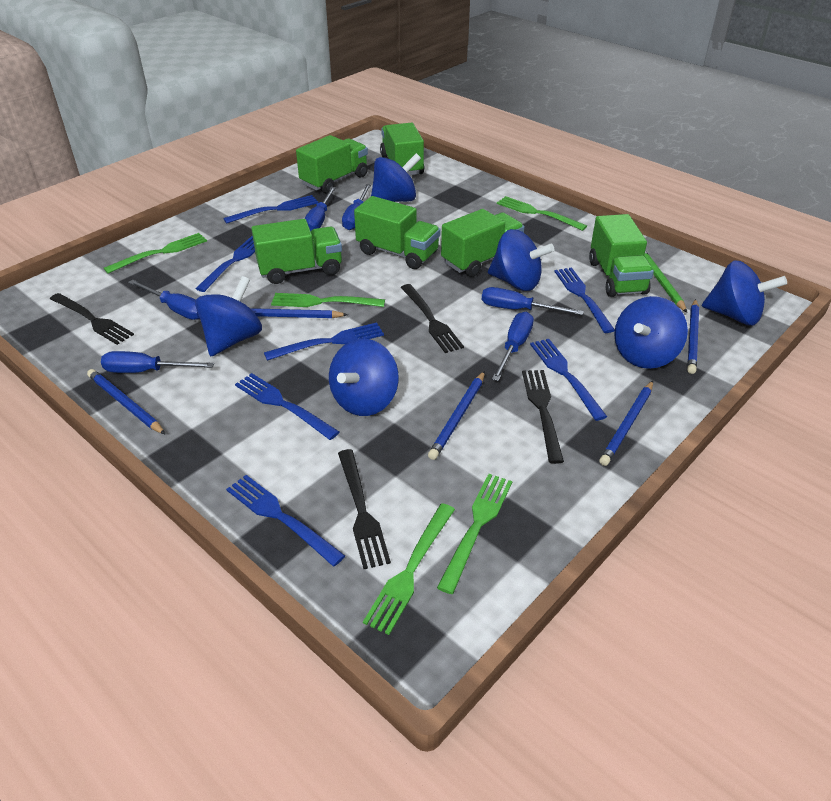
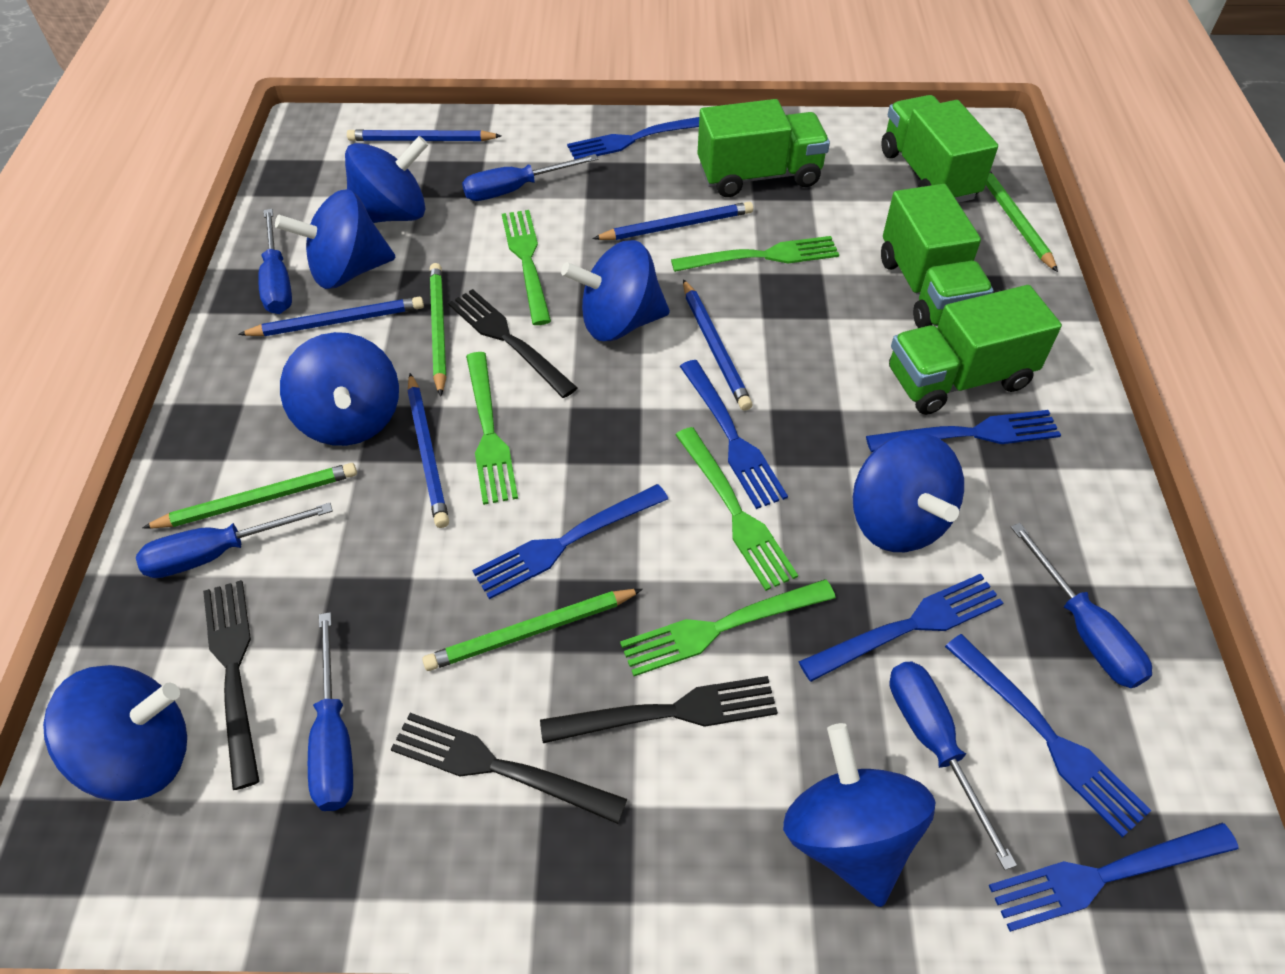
blue spinning top: [195,276,262,357] [329,339,399,416] [371,153,421,202] [488,229,554,291] [614,296,688,369] [702,260,787,326] = 6 -> [43,665,187,801] [275,189,396,289] [280,332,399,446] [345,136,428,223] [561,240,670,341] [783,723,936,907] [853,433,964,552] = 7
green pencil: [644,251,687,313] = 1 -> [142,463,357,529] [422,589,643,671] [429,263,446,397] [986,171,1058,272] = 4
green truck: [251,219,342,284] [296,135,368,193] [354,196,441,269] [380,123,424,175] [441,209,525,277] [589,214,654,297] = 6 -> [697,99,830,197] [881,95,998,203] [881,184,994,328] [889,285,1062,415] = 4

